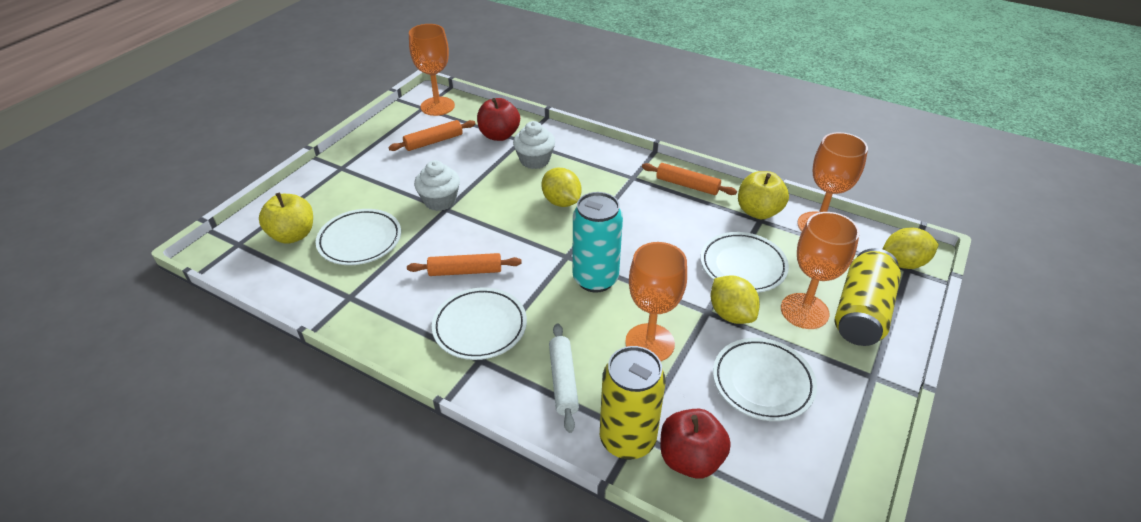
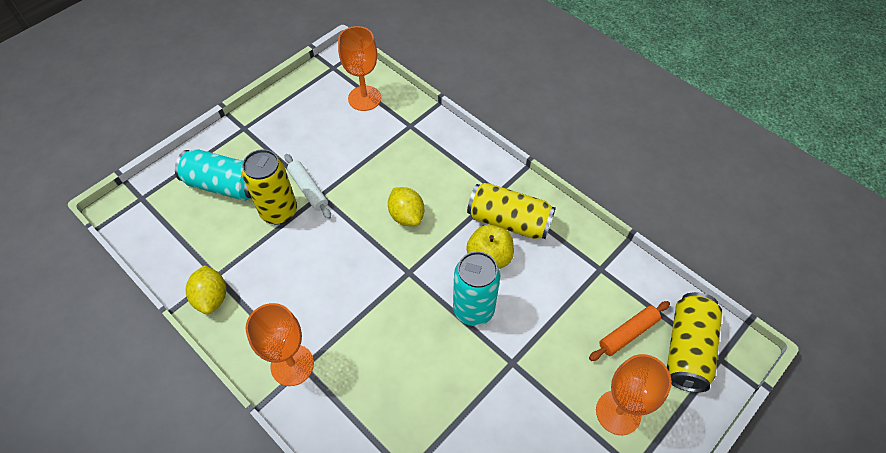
orange goblet: [409,24,455,116] [625,242,687,361] [781,212,860,329] [797,132,868,231] = 4 -> [245,303,314,386] [338,26,381,111] [596,354,672,435] = 3
orange rolling pin: [388,120,476,151] [407,253,522,276] [642,163,737,195] = 3 -> [589,301,670,361] = 1
red apple: [477,98,520,141] [660,409,731,479] = 2 -> none = 0
turquoise can: [573,192,623,293] = 1 -> [175,149,251,201] [453,251,500,326] = 2
white cupcake: [414,160,460,211] [513,121,555,169] = 2 -> none = 0
white plate: [316,209,401,265] [432,287,527,360] [700,232,789,293] [713,338,817,421] = 4 -> none = 0
yellow apple: [259,193,313,244] [738,171,789,219] = 2 -> [466,225,514,269] = 1
yellow can: [600,346,666,460] [835,248,901,346] = 2 -> [242,149,297,225] [467,182,556,239] [667,292,722,393] = 3
yellow lemon: [542,168,582,207] [711,276,760,324] [883,228,939,269] = 3 -> [186,265,226,314] [388,187,424,226] = 2

